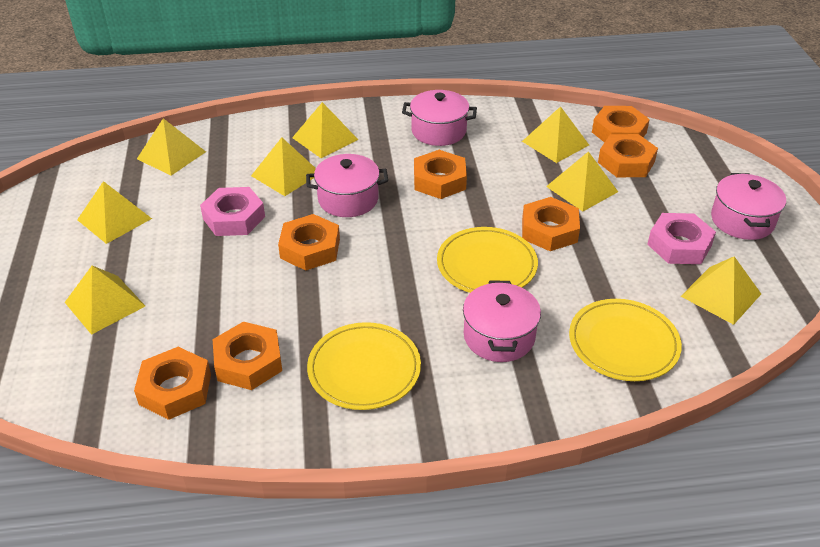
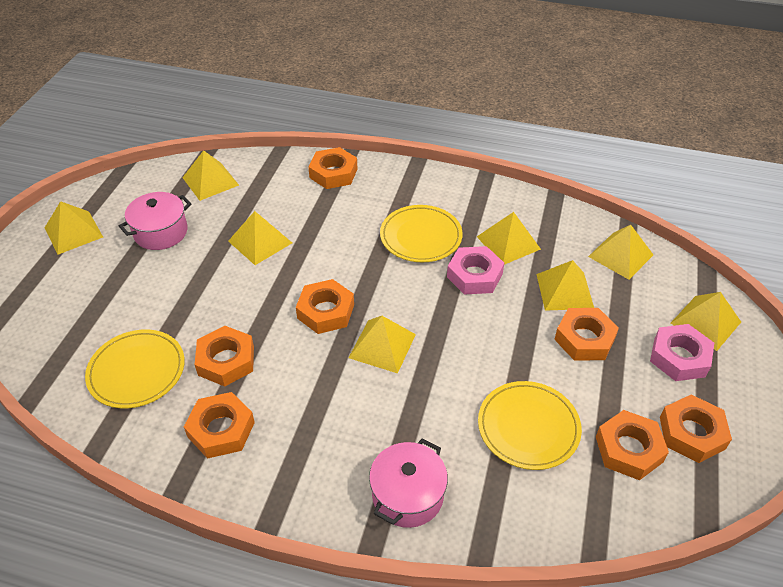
pink pot: [306,154,388,217] [402,90,477,146] [463,280,541,362] [711,173,786,240] = 4 -> [119,192,191,250] [369,438,448,528] = 2

